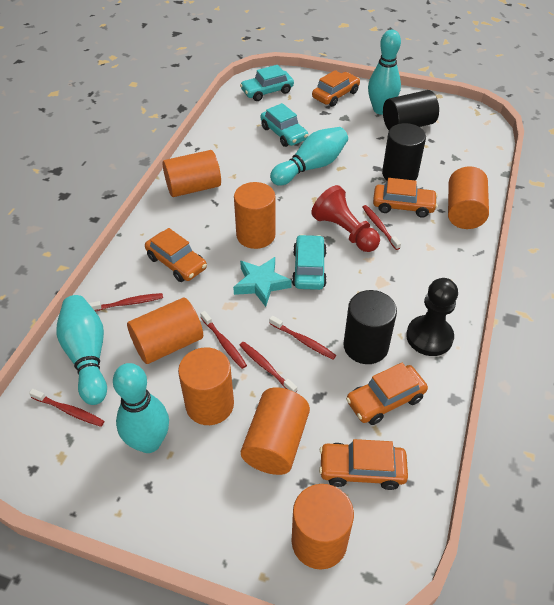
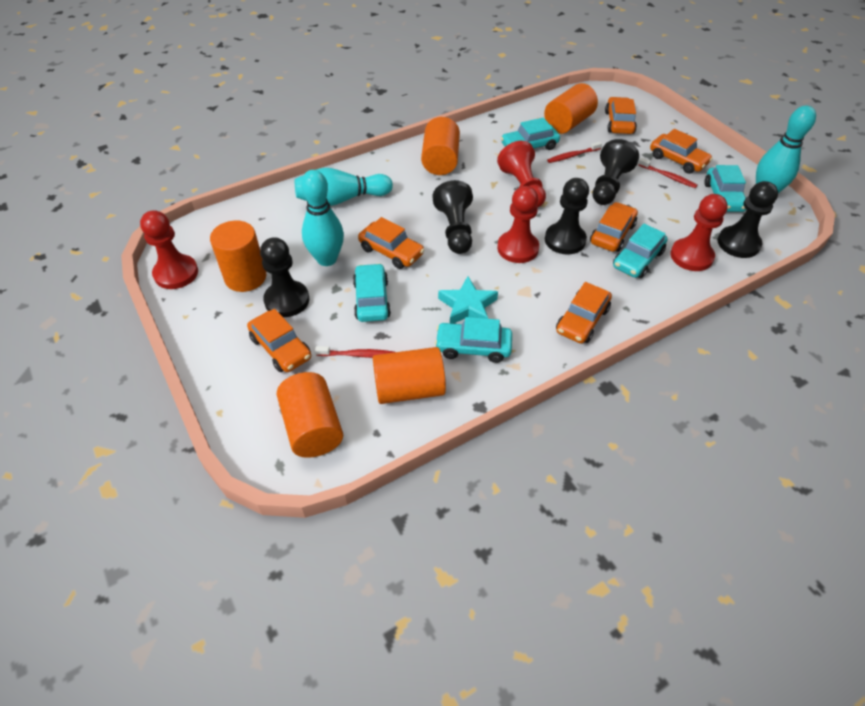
black cylinder: [343,290,397,364] [382,123,426,181] [383,90,439,130] = 3 -> none = 0
black pawn: [406,278,458,356] = 1 -> [260,237,309,317] [433,180,473,254] [545,178,589,254] [593,139,639,205] [718,181,778,258] = 5
orange car: [145,228,207,282] [312,70,360,107] [319,439,408,490] [346,363,428,425] [373,178,438,218] = 5 -> [247,309,311,372] [358,217,424,269] [556,282,612,344] [590,202,638,252] [605,97,637,134] [650,129,713,174] = 6
orange cylinder: [127,298,203,364] [163,150,221,197] [178,347,234,425] [234,182,275,249] [241,388,310,475] [291,484,354,570] [448,166,489,229] = 7 -> [210,221,266,292] [277,372,343,458] [373,347,446,404] [421,117,460,175] [544,83,598,134] = 5
red pawn: [311,185,380,252] = 1 -> [140,210,198,289] [497,141,546,208] [497,186,539,263] [670,194,728,271] = 4
red toothbrush: [29,389,104,427] [89,293,163,312] [200,311,247,369] [240,342,297,392] [269,316,336,359] [362,205,401,250] = 6 -> [315,346,394,358] [547,141,602,163] [638,158,697,188] = 3
turquoise bowling pin: [57,295,107,405] [113,363,169,453] [270,127,348,186] [368,30,401,115] = 4 -> [295,168,393,206] [301,170,344,266] [756,105,816,193] = 3
turquoise car: [240,65,294,101] [260,103,308,147] [292,235,327,290] = 3 -> [353,263,391,322] [435,317,512,363] [501,118,560,150] [613,224,668,278] [704,165,746,212] = 5

